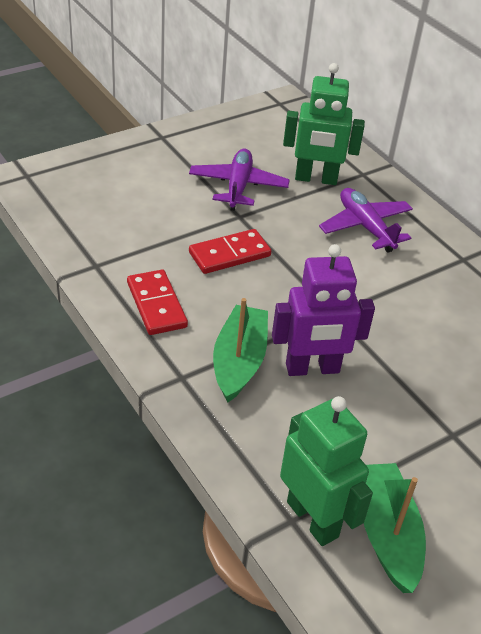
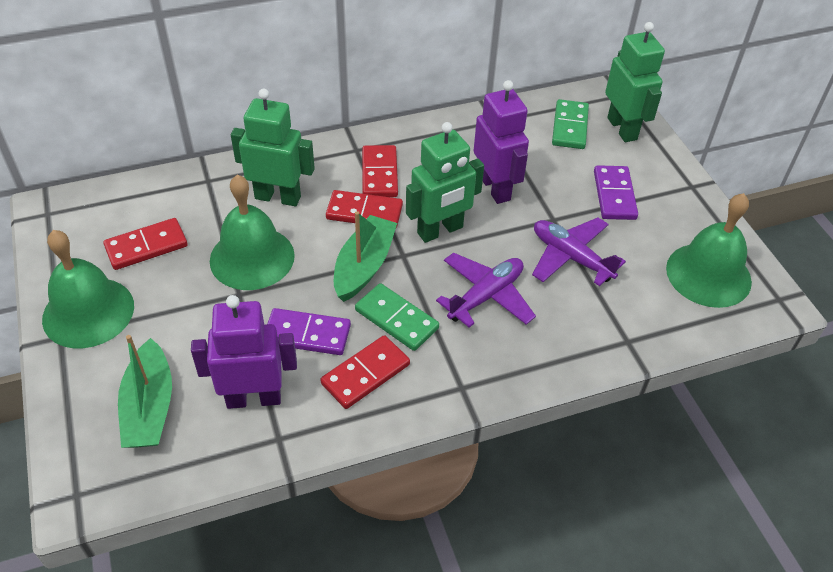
green bell: none = 0 -> [42,230,134,348] [210,175,295,290] [666,193,752,308] = 3
green domino: none = 0 -> [355,283,439,351] [552,99,589,149] = 2
green robot: [280,396,373,546] [283,63,365,185] = 2 -> [231,89,315,206] [406,122,484,243] [605,22,665,142] = 3
purple domino: none = 0 -> [267,308,351,355] [594,165,638,220] = 2
purple robot: [272,244,375,376] = 1 -> [191,295,297,409] [474,80,529,204] = 2
red domino: [127,270,188,335] [189,229,271,274] = 2 -> [103,218,188,270] [320,335,410,409] [326,190,403,228] [362,145,398,197] = 4

